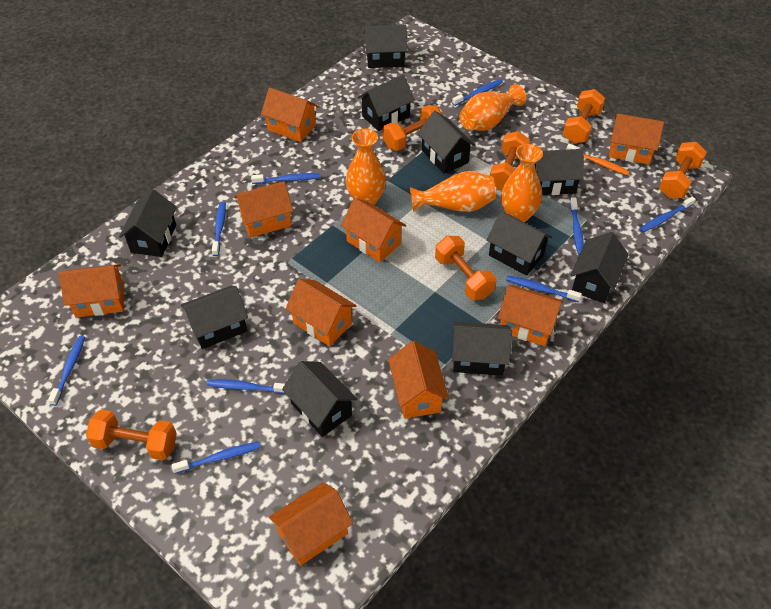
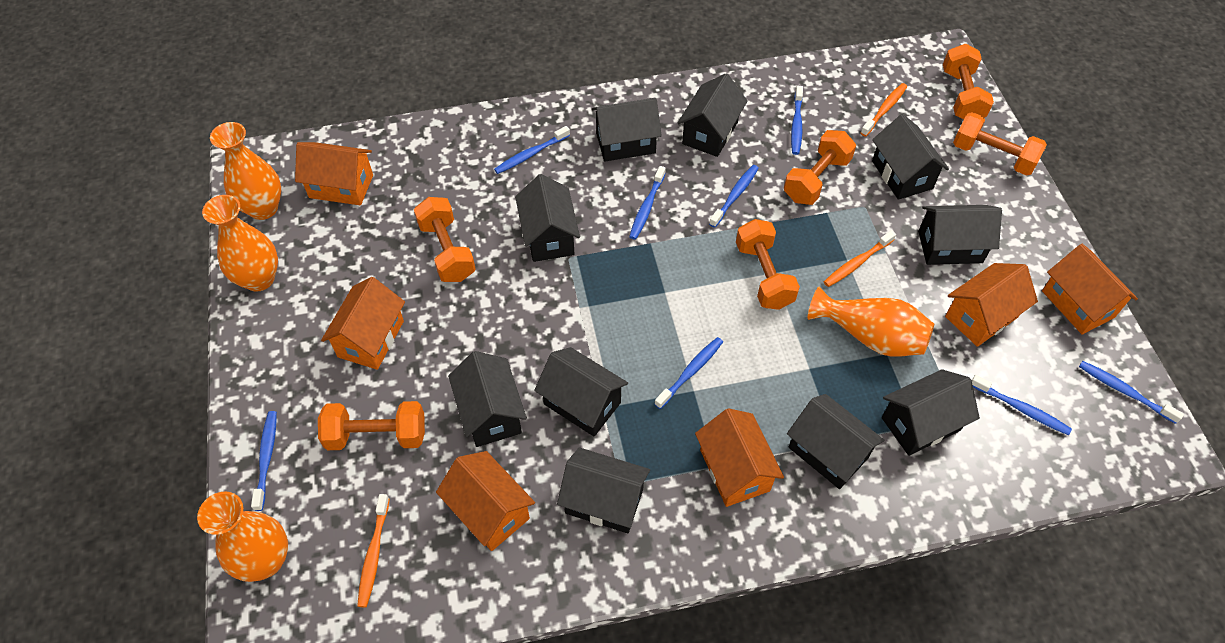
blue toothbrush: [48,336,85,406] [172,442,261,474] [207,379,286,394] [212,201,226,256] [251,173,320,184] [452,79,503,106] [506,275,582,302] [570,197,584,255] [640,196,696,232] = 9 -> [251,411,277,511] [494,126,570,174] [629,166,666,240] [655,337,723,409] [709,165,759,228] [791,86,803,155] [972,375,1072,435] [1079,361,1184,424] = 8
orange house: [59,264,124,317] [234,181,293,238] [261,88,319,142] [269,482,353,566] [285,279,356,346] [341,198,406,262] [388,341,449,419] [498,285,563,346] [609,114,664,165] = 9 -> [295,142,373,205] [321,277,405,370] [436,451,535,551] [695,408,784,507] [945,263,1038,347] [1042,244,1138,335] = 6
orange toothbrush: [566,143,630,176] = 1 -> [357,494,390,608] [824,230,896,287] [861,83,907,136] = 3

